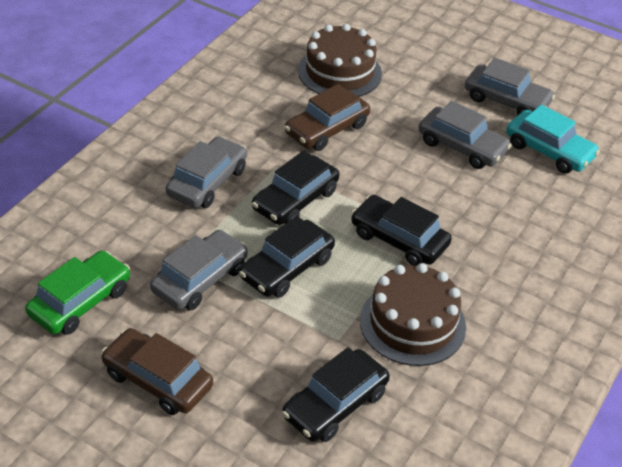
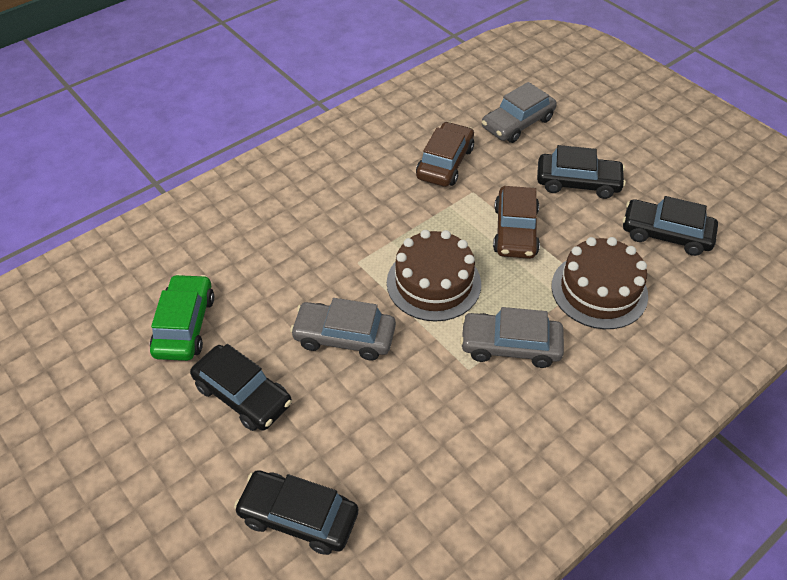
grey car: [150,230,248,310] [166,137,247,208] [419,101,512,169] [465,58,555,116] = 4 -> [290,298,396,360] [460,307,564,368] [482,82,557,143] = 3
turquoise car: [506,105,600,174] = 1 -> none = 0

